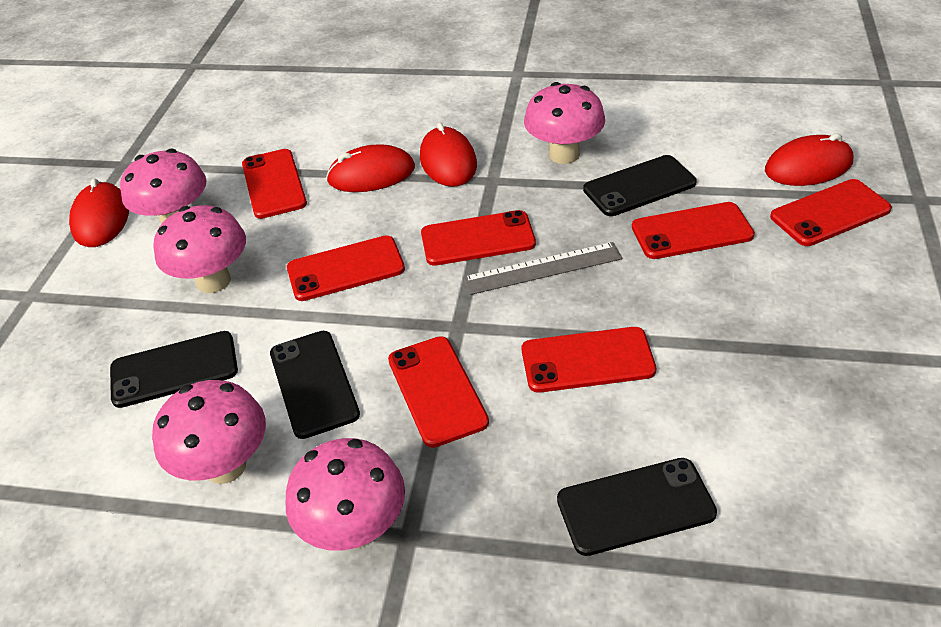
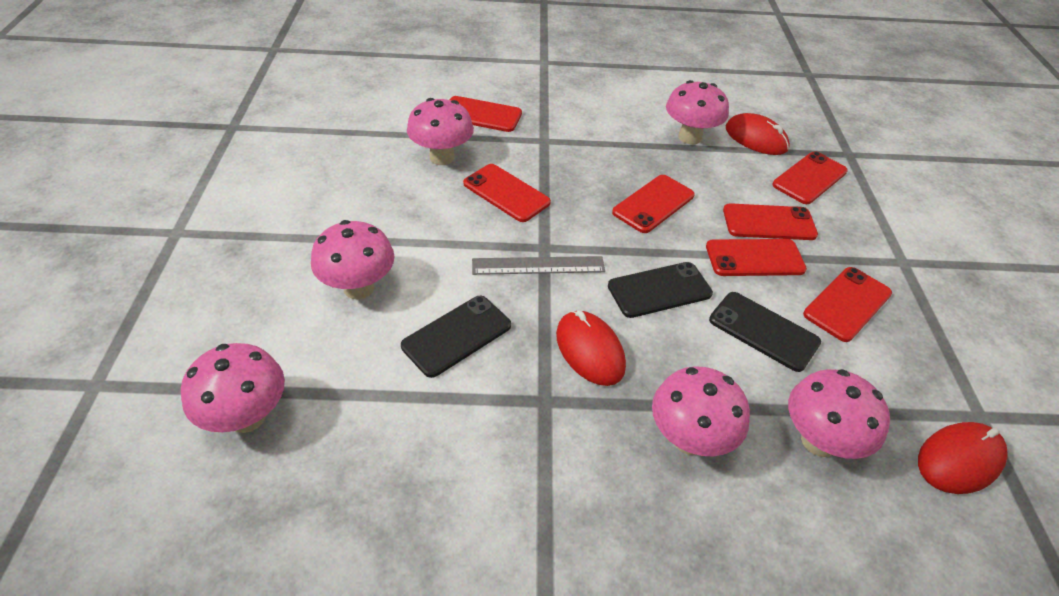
black phone: [110,331,238,408] [270,331,360,439] [557,458,717,556] [583,155,697,216] = 4 -> [401,296,511,378] [608,262,713,318] [709,292,821,372] = 3
pink mushroom: [120,149,206,224] [152,380,266,484] [154,205,246,293] [286,438,405,551] [524,82,605,164] = 5 -> [181,343,285,433] [311,220,395,299] [407,98,474,165] [652,366,750,456] [666,80,729,144] [788,369,890,459] = 6
red mouse: [69,179,129,247] [326,144,415,192] [420,122,477,187] [765,134,853,186] = 4 -> [556,311,626,386] [726,113,790,155] [918,422,1008,494] = 3

